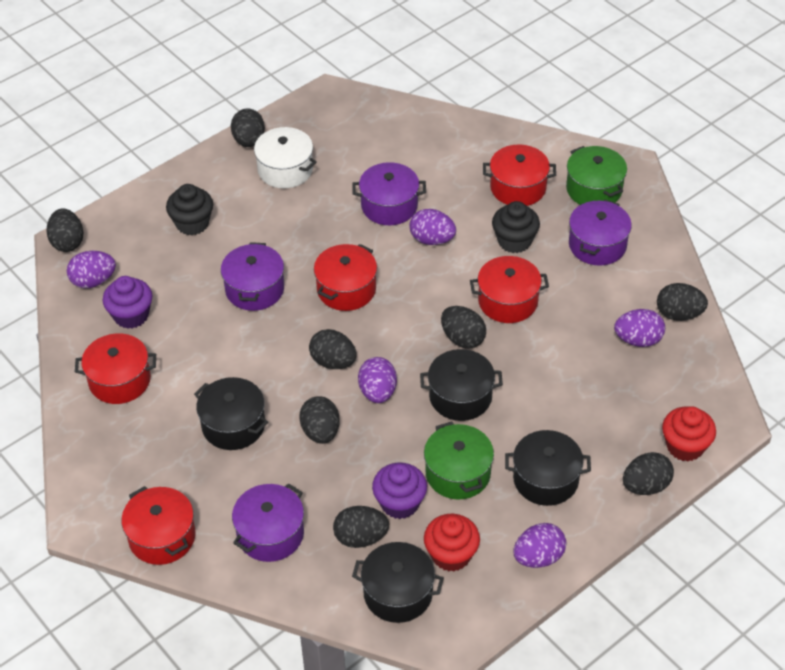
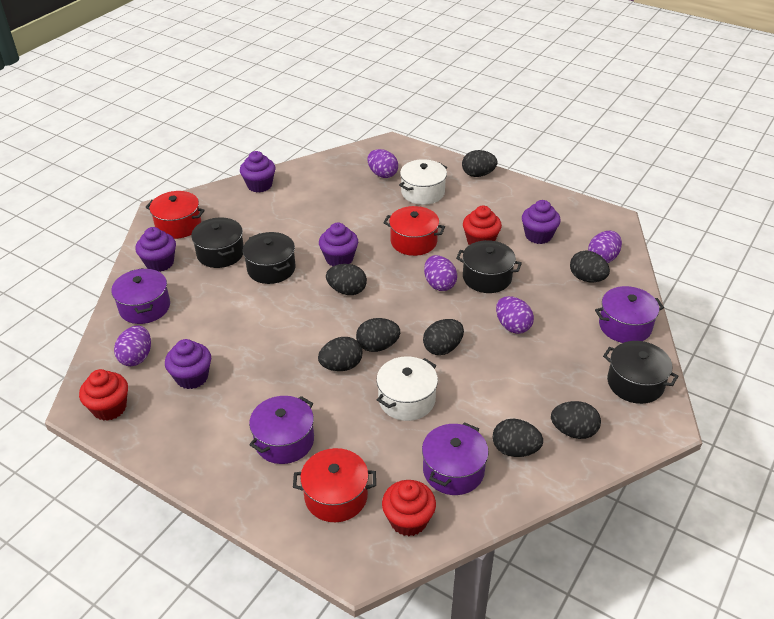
black cupcake: [166,184,213,235] [492,201,540,253] = 2 -> none = 0
green pot: [424,421,494,500] [566,146,627,205] = 2 -> none = 0
purple cupcake: [102,276,152,329] [372,463,427,519] = 2 -> [136,227,176,272] [165,339,211,389] [240,151,276,193] [319,223,358,267] [522,200,561,244] = 5
red cupcake: [424,514,480,572] [662,406,716,462] = 2 -> [79,369,128,421] [382,480,436,536] [463,206,502,245] = 3
red pot: [75,333,156,404] [122,486,196,565] [314,244,377,311] [470,256,549,323] [483,144,556,206] = 5 -> [146,191,205,239] [293,448,376,522] [383,206,445,256] = 3
white pot: [252,127,317,188] = 1 -> [376,356,438,421] [399,159,447,205] = 2

